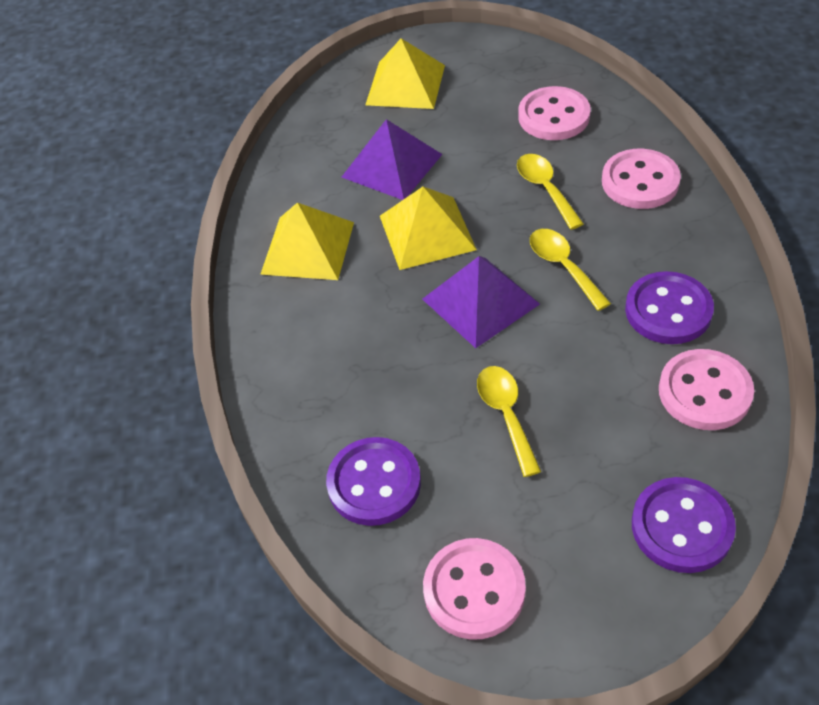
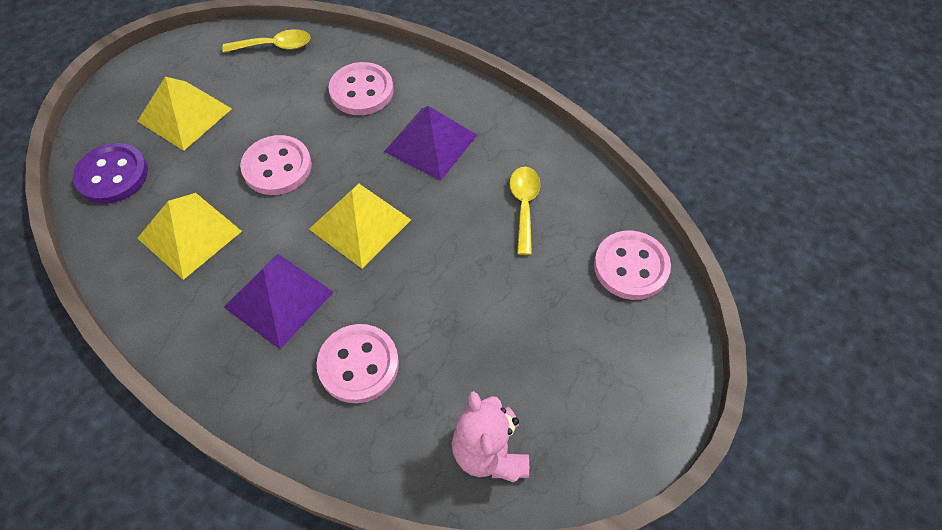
pink teddy bear: none = 0 -> [452,391,529,482] = 1
purple button: [326,437,421,526] [625,271,714,344] [632,477,736,573] = 3 -> [73,143,148,204] = 1
yellow spoon: [477,366,541,477] [517,154,584,230] [530,229,611,311] = 3 -> [222,29,311,53] [510,167,541,255] = 2

